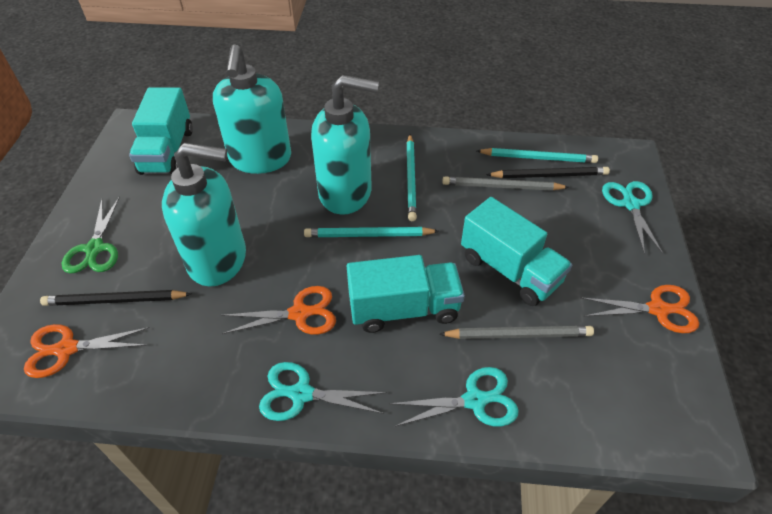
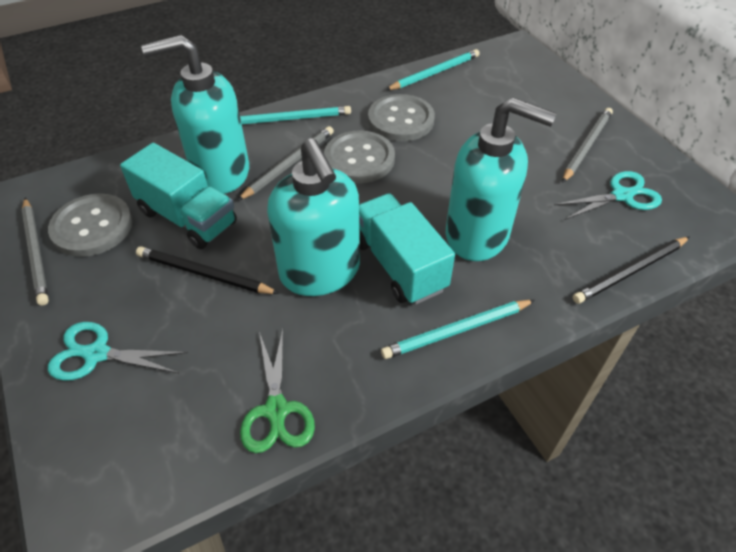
grey button: none = 0 -> [48,193,133,257] [324,130,395,183] [368,94,435,141] = 3
grey pencil: [439,326,594,339] [442,177,569,191] = 2 -> [21,198,49,306] [237,126,334,201] [562,108,613,183] = 3
orange scissors: [24,324,150,378] [221,286,336,335] [581,285,699,333] = 3 -> none = 0
turquoise scissors: [259,362,387,421] [389,367,519,427] [602,181,663,254] = 3 -> [48,322,188,381] [554,171,662,220] = 2
turquoise truck: [129,87,193,175] [347,255,465,333] [461,197,572,306] = 3 -> [120,143,237,249] [359,193,455,305] = 2

